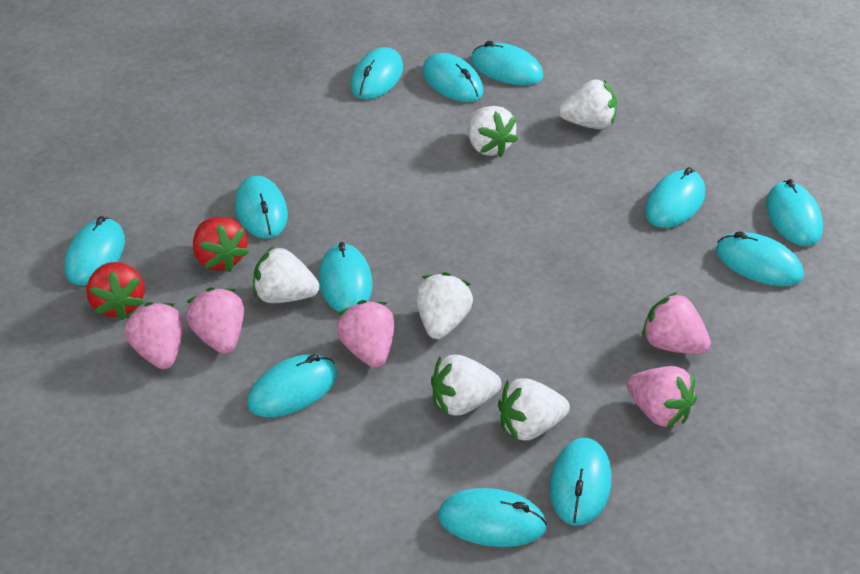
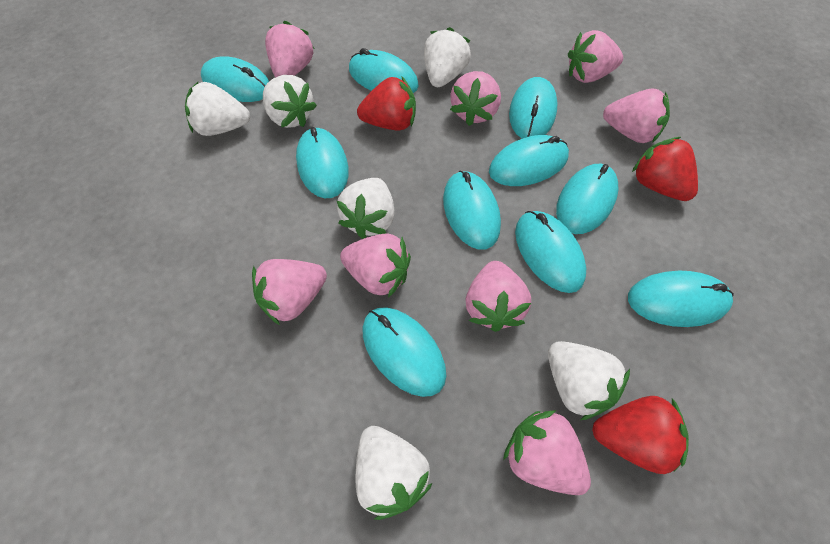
pink strawberry: [124,302,183,369] [186,287,244,354] [336,300,394,368] [627,366,697,427] [642,292,711,354] = 5 -> [252,259,327,325] [265,21,314,77] [340,233,411,298] [450,71,501,126] [466,261,531,332] [503,410,591,495] [568,30,623,83] [603,88,670,143] = 8
red strawberry: [86,262,145,320] [193,217,249,272] = 2 -> [357,76,416,130] [592,396,689,474] [632,137,698,201] = 3
turquoise mouse: [64,216,125,285] [235,176,288,239] [247,354,337,417] [319,242,373,312] [350,47,403,100] [422,53,483,102] [438,488,547,547] [471,41,544,85] [549,438,612,525] [645,167,705,228] [716,231,804,286] [766,179,823,246] = 12 -> [201,56,269,102] [296,127,349,198] [349,48,419,93] [363,307,446,397] [443,171,501,250] [489,135,569,186] [509,77,558,139] [515,211,586,293] [556,164,619,234] [628,271,734,327] = 10

